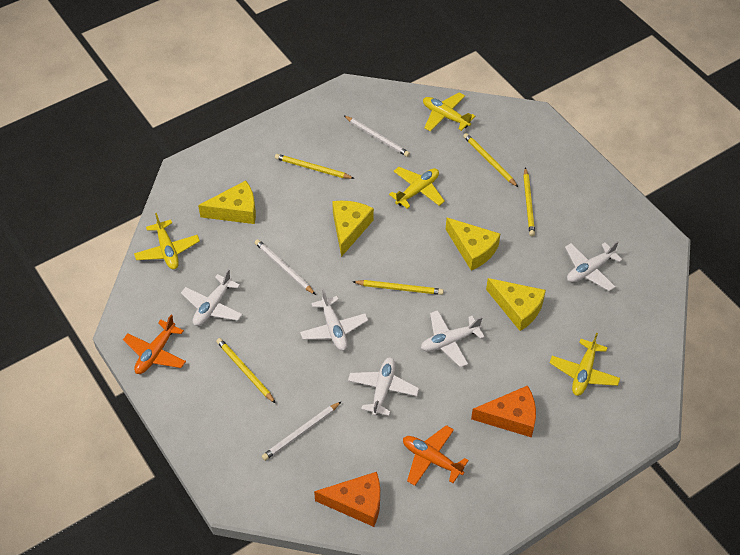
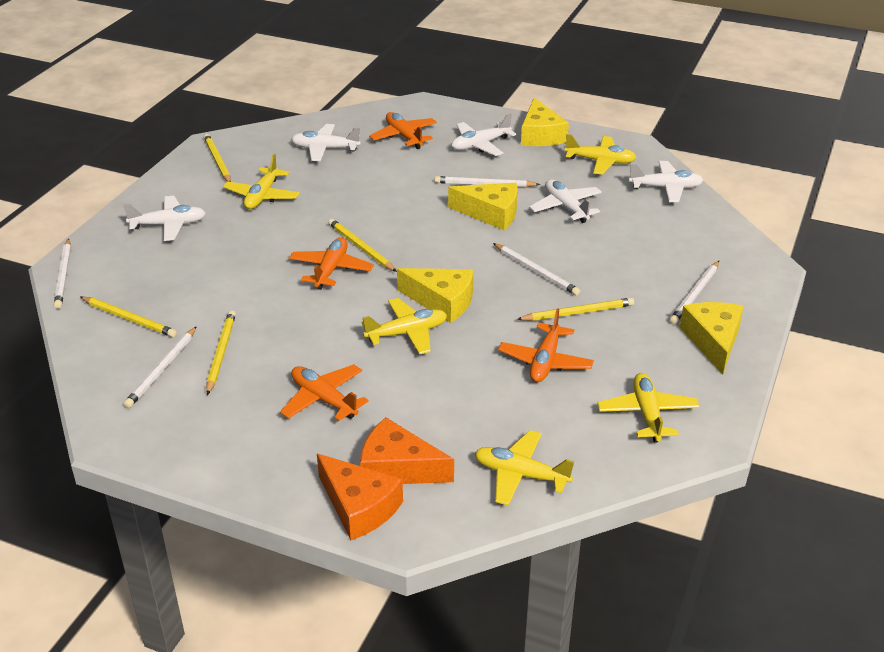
orange plane: [123,315,186,374] [403,425,469,486] = 2 -> [280,364,369,421] [289,237,374,290] [369,112,437,149] [498,308,594,382] = 4
white pencil: [255,239,316,295] [262,401,342,461] [344,116,410,157] = 3 -> [54,239,71,309] [124,326,197,408] [435,176,540,187] [493,243,580,296] [670,261,719,324] = 5
yellow plane: [134,213,200,269] [389,167,445,209] [423,93,475,132] [549,333,620,396] = 4 -> [223,154,300,209] [361,298,447,355] [475,430,574,506] [565,134,637,175] [597,373,699,442] = 5

